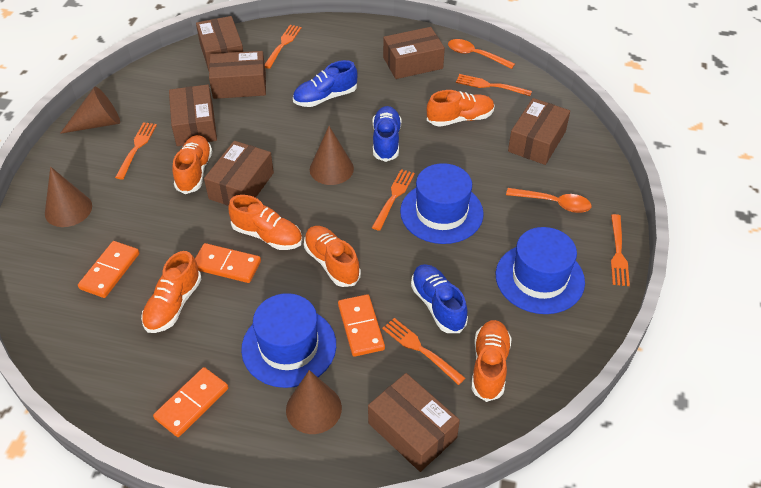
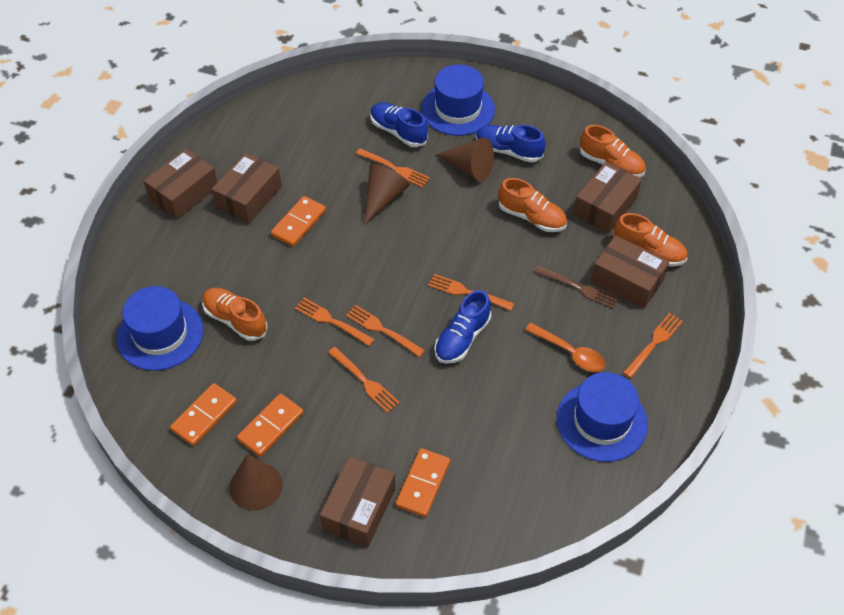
brown box: [169,85,217,146] [196,16,243,71] [204,141,274,206] [209,51,266,99] [368,373,460,472] [383,27,445,79] [508,98,570,165] = 7 -> [144,149,217,219] [212,153,282,224] [320,456,396,547] [573,162,642,234] [591,235,669,308] = 5
brown cone: [45,167,92,227] [60,86,120,134] [286,370,342,434] [310,126,354,185] = 4 -> [230,454,282,510] [364,164,409,225] [436,137,494,181] = 3
brown fork: none = 0 -> [534,265,619,309] = 1
orange shoe: [141,251,202,333] [172,135,213,194] [228,195,302,250] [304,226,361,287] [427,90,495,127] [472,320,512,402] = 6 -> [202,288,268,341] [498,178,567,232] [580,125,646,178] [613,213,687,266] = 4
orange spoon: [448,39,515,69] [506,188,592,213] = 2 -> [525,323,605,372] = 1

